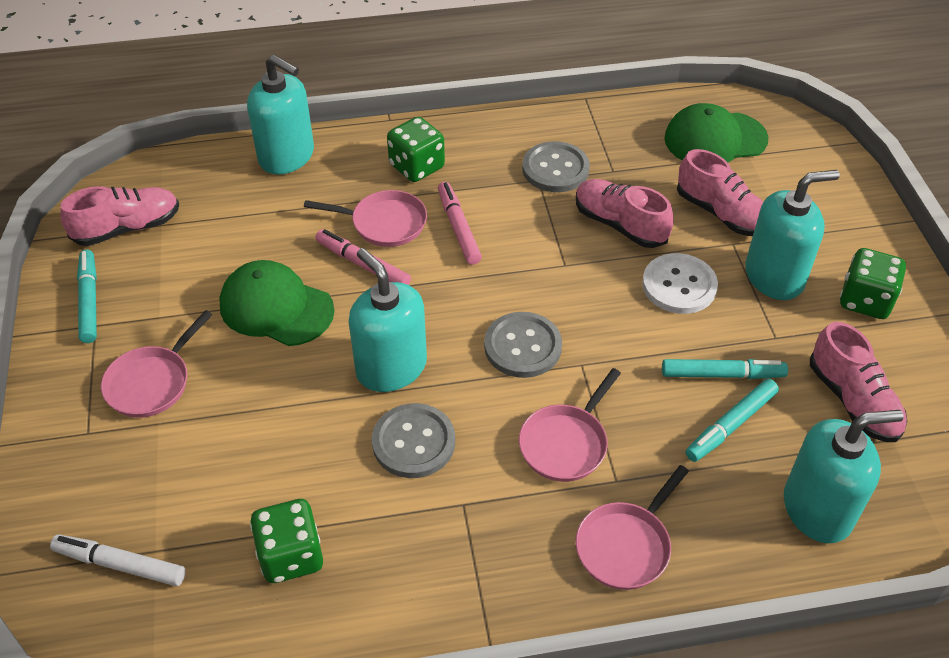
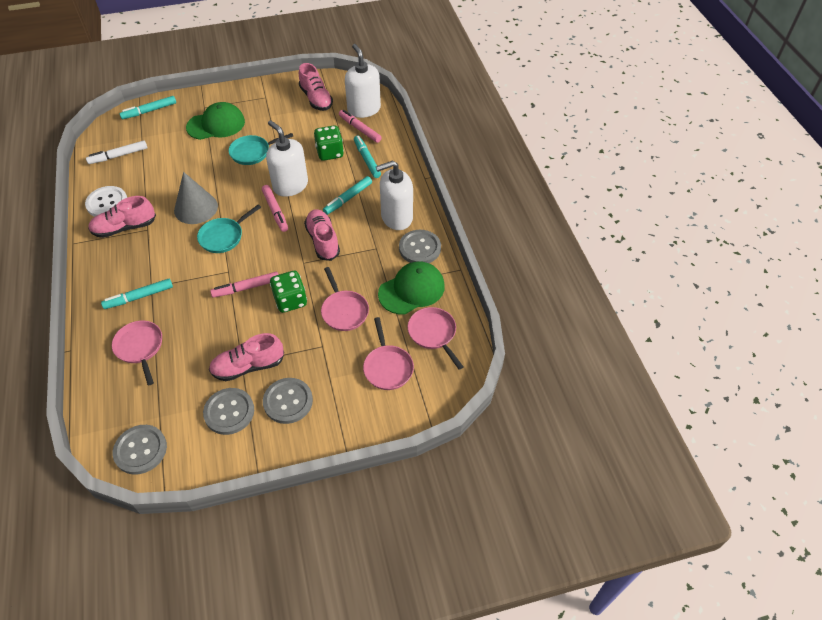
green dice: [250,499,323,583] [387,117,445,182] [840,248,906,319] = 3 -> [270,271,307,313] [314,125,344,161] = 2
grey button: [372,403,455,478] [484,312,562,378] [522,141,590,192] = 3 -> [113,425,167,475] [203,388,254,435] [263,378,313,424] [399,230,441,263] = 4
grey cone: none = 0 -> [174,172,218,224] = 1
pink marker: [315,229,411,285] [438,182,482,265] = 2 -> [210,272,279,298] [262,185,288,232] [339,110,382,143] = 3
turquoise marker: [77,250,97,343] [662,359,788,379] [685,379,779,462] = 3 -> [101,279,173,309] [119,96,176,119] [323,176,372,215] [354,136,381,178] = 4
turquoise pan: none = 0 -> [197,204,261,253] [228,133,293,165] = 2
turquoise soap dispenser: [247,55,314,175] [349,248,427,392] [745,170,840,300] [784,410,904,544] = 4 -> none = 0
white soap dispenser: none = 0 -> [266,120,308,197] [345,44,381,118] [376,160,413,230] = 3

